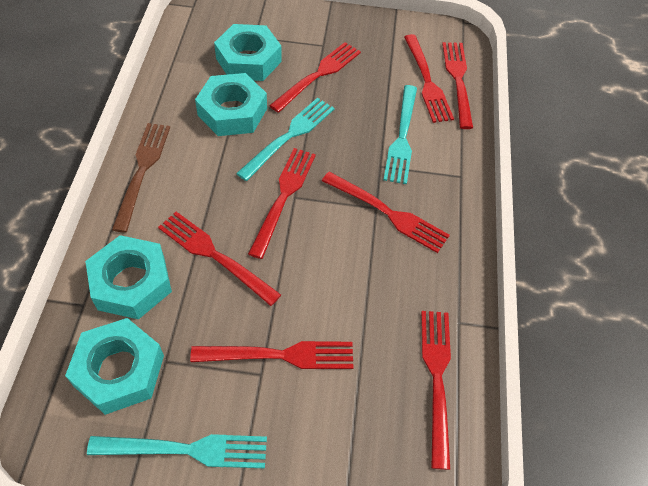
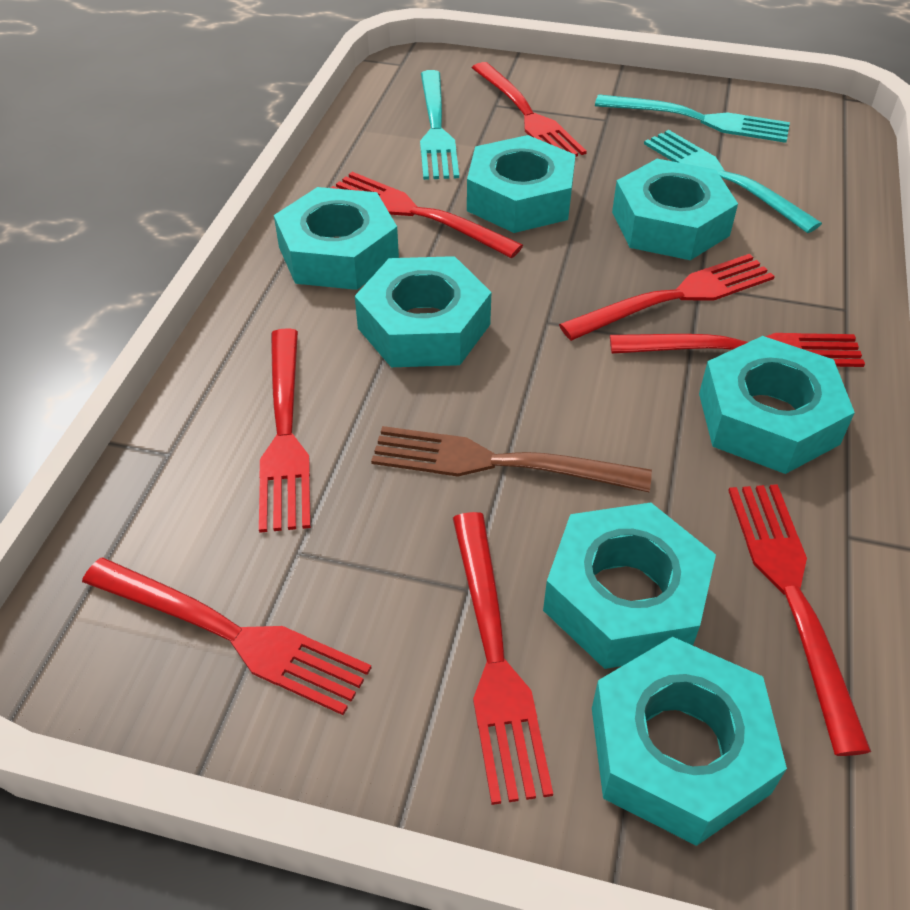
turquoise nut: [65,318,164,415] [85,235,172,319] [195,73,267,136] [214,24,282,81] = 4 -> [274,187,399,290] [355,256,491,367] [467,135,576,233] [543,503,716,669] [592,637,787,846] [612,159,738,260] [699,336,855,474] = 7

